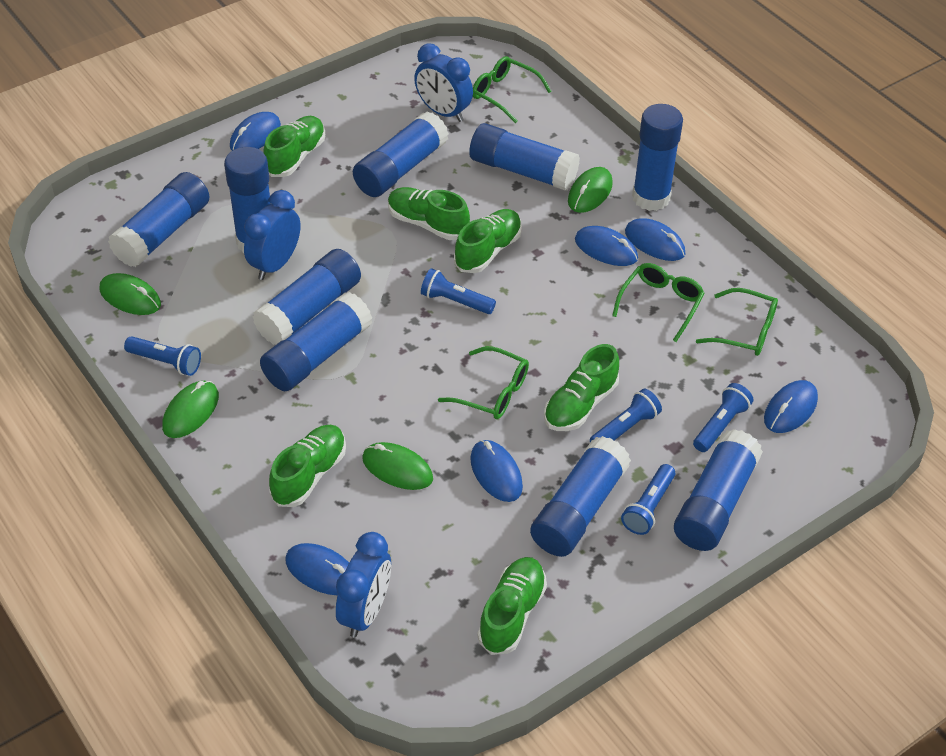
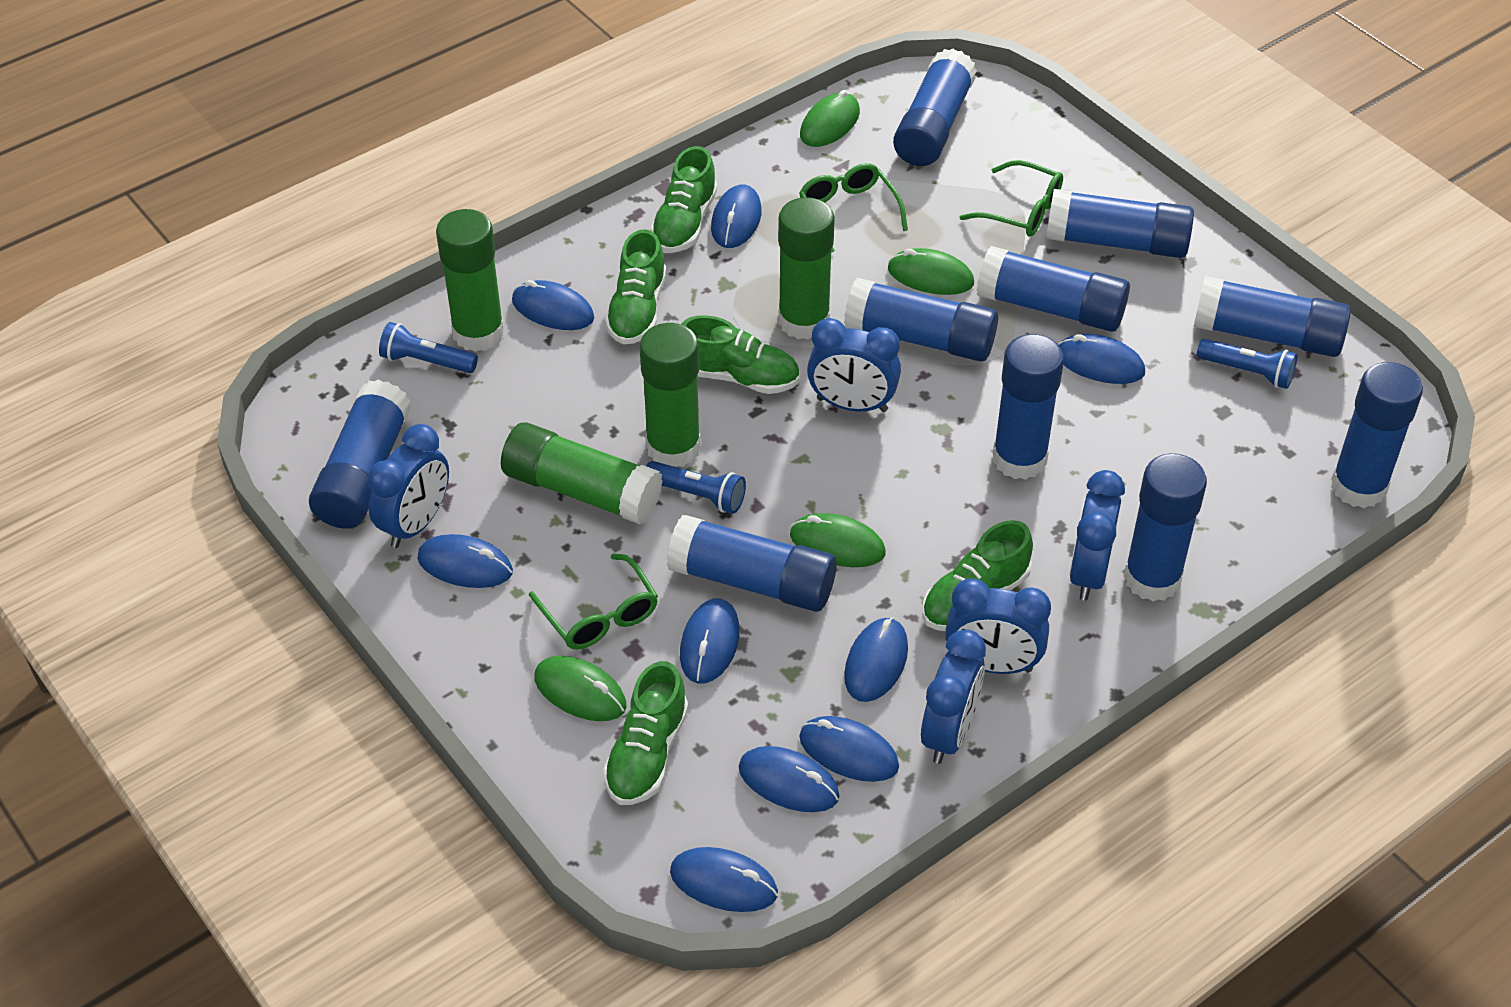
blue clock: [244,190,301,280] [336,532,391,637] [414,43,473,122] = 3 -> [367,424,449,548] [807,318,901,412] [921,629,986,764] [945,578,1051,674] [1069,470,1125,600] = 5
blue flashlight: [124,336,201,376] [421,268,496,314] [590,389,662,442] [621,464,675,535] [693,383,753,452] = 5 -> [379,322,478,373] [647,461,746,514] [1197,339,1297,389] = 3
blue glue stick: [108,172,210,267] [224,147,271,253] [252,249,361,345] [260,292,372,391] [353,111,449,197] [469,123,580,191] [530,436,631,557] [632,104,683,211] [674,429,763,551] = 9 -> [309,380,411,529] [667,515,836,612] [844,278,998,362] [893,49,977,166] [977,246,1130,332] [993,334,1064,480] [1046,189,1194,258] [1123,453,1207,601] [1194,276,1351,357] [1331,362,1423,508] = 10
blue mouse: [230,112,281,151] [285,543,349,595] [470,440,523,502] [575,226,638,266] [625,218,685,261] [764,380,818,433] = 6 -> [417,534,513,588] [512,280,594,330] [670,847,778,912] [680,598,740,683] [711,185,762,248] [739,746,839,812] [799,716,899,782] [844,617,908,702] [1058,334,1145,384] = 9
green glasses: [438,346,529,419] [473,56,552,123] [612,263,705,342] [696,288,778,356] = 4 -> [529,553,658,650] [799,163,908,253] [960,160,1063,237] = 3
green glue stick: none = 0 -> [436,209,505,352] [501,422,663,524] [640,323,701,467] [778,197,835,340] = 4
green shoe: [263,116,325,177] [269,425,346,507] [388,187,470,240] [454,209,522,273] [478,557,547,655] [544,344,619,431] = 6 -> [603,661,688,805] [605,229,666,345] [650,146,717,253] [681,315,800,394] [922,520,1033,631] = 5

